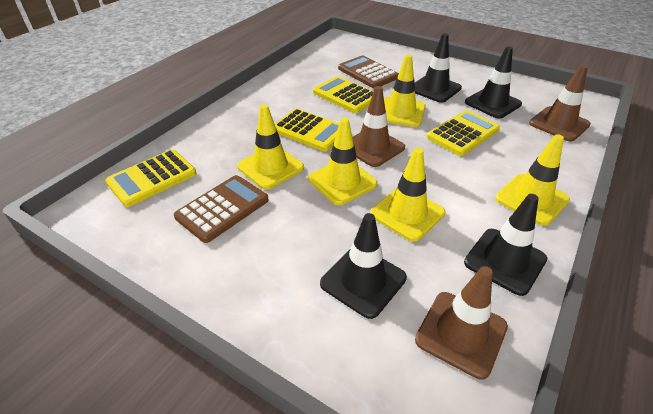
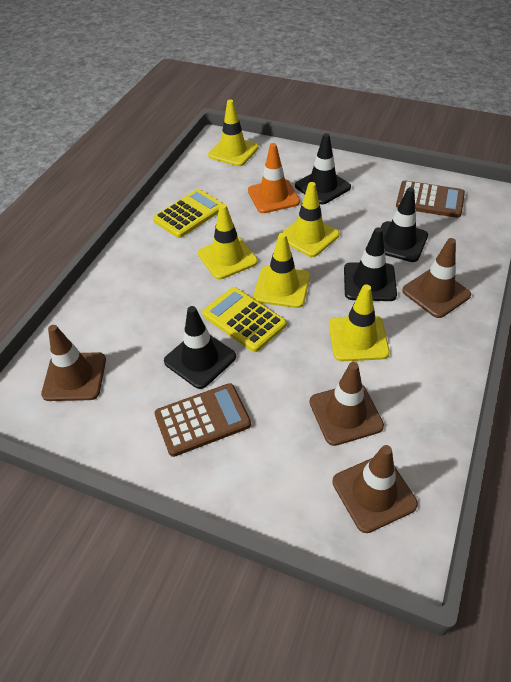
brown traffic cone: [352,86,405,167] [415,266,508,380] [529,65,591,142] = 3 -> [41,325,106,401] [310,362,384,446] [332,445,418,533] [402,238,471,318] = 4
orange traffic cone: none = 0 -> [248,143,300,213] = 1
yellow calculator: [105,150,196,207] [275,109,339,151] [313,76,373,113] [427,110,500,156] = 4 -> [153,189,224,238] [202,287,287,352] = 2

